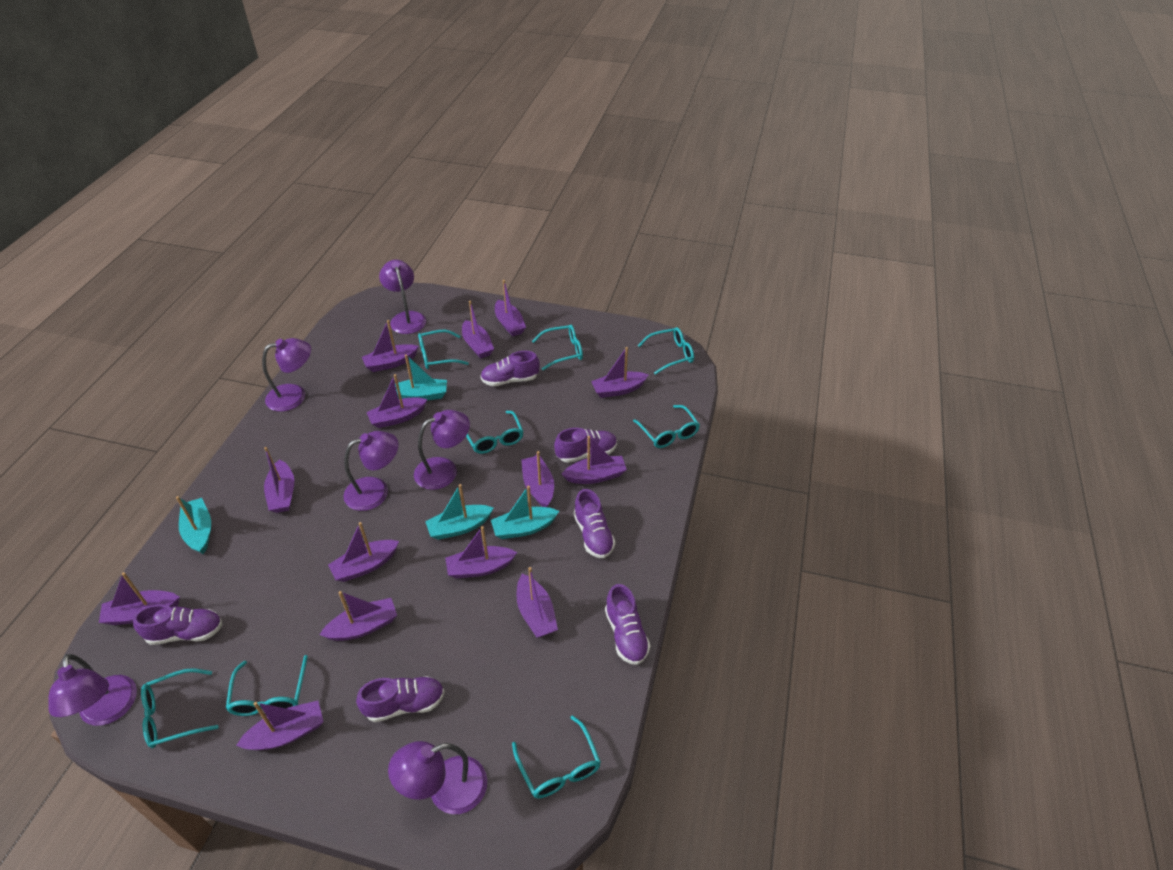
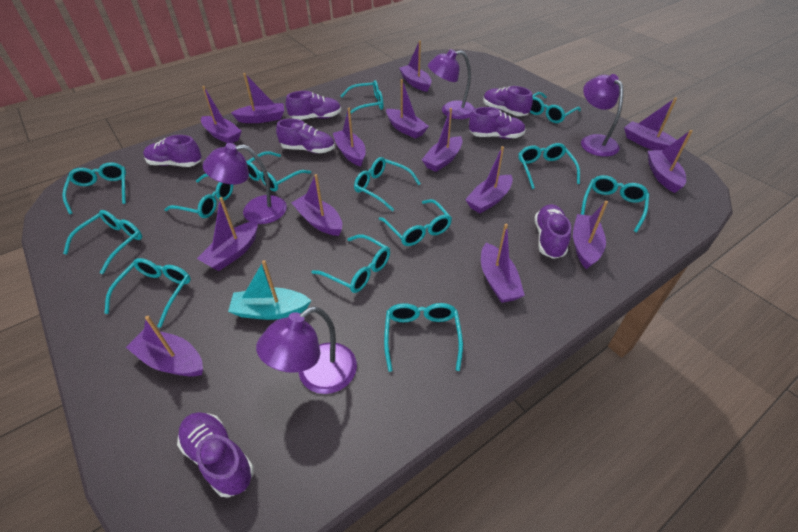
purple lamp: [48,654,137,726] [262,338,311,412] [344,431,398,511] [379,260,426,334] [388,741,487,814] [414,410,470,490] = 6 -> [203,143,287,224] [256,306,357,394] [428,49,475,119] [581,74,624,157] = 4
purple shoe: [133,604,222,645] [356,676,445,722] [480,351,540,386] [554,428,617,463] [574,489,615,558] [605,584,650,665] = 6 -> [143,135,202,167] [177,412,254,498] [276,119,335,153] [286,91,341,120] [469,107,526,139] [483,86,533,116] [535,204,571,259] = 7
turquoise boat: [176,496,211,554] [387,354,447,400] [425,484,493,540] [491,486,559,539] = 4 -> [228,260,311,320] = 1
turquoise glasses: [141,668,219,748] [226,655,308,716] [418,329,469,369] [466,411,524,454] [512,715,601,799] [532,325,583,370] [633,405,700,448] [638,327,694,375] = 8 -> [62,162,126,214] [63,210,142,274] [104,258,191,328] [164,174,233,218] [246,151,311,191] [311,234,390,293] [341,80,383,115] [354,157,421,212] [379,199,452,246] [384,303,463,372] [518,143,580,189] [530,92,581,123] [581,175,649,232] = 13

